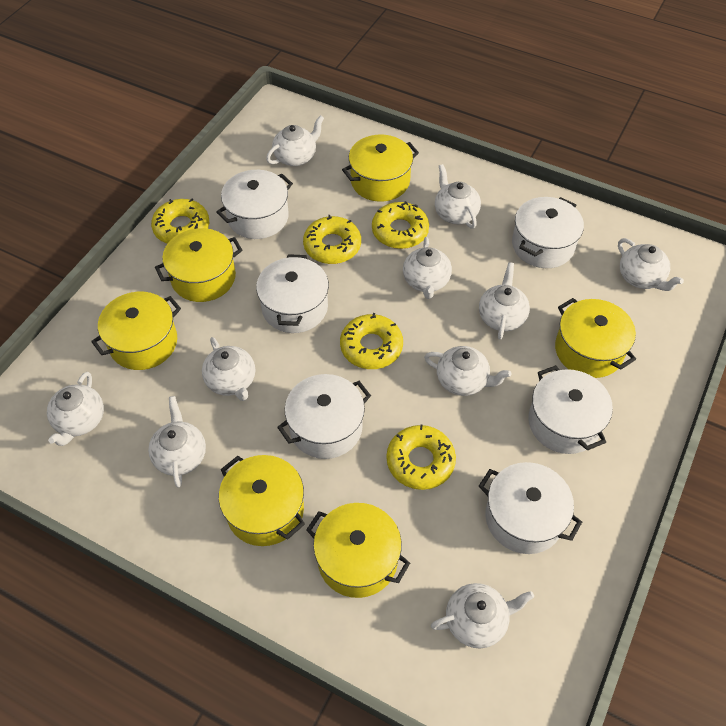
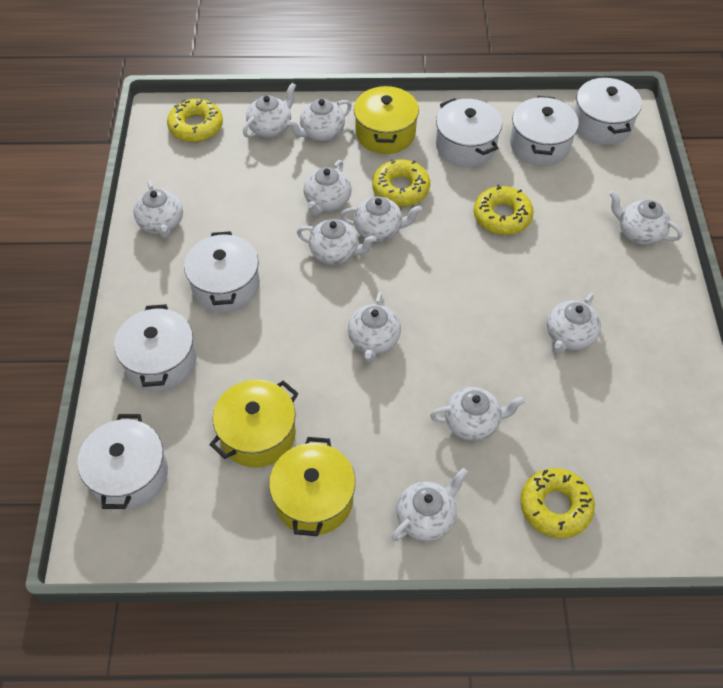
white teapot: [47,372,104,446] [148,396,206,488] [202,337,255,401] [266,115,324,166] [403,237,452,299] [424,346,511,396] [431,583,534,649] [435,164,481,229] [479,262,530,340] [618,238,684,291] = 10 -> [133,181,183,239] [243,83,296,138] [287,99,352,141] [297,219,377,265] [304,160,351,215] [340,196,422,242] [348,292,401,363] [391,468,467,541] [430,387,525,441] [547,293,601,354] [609,190,682,245] = 11
yellow donut: [151,199,209,244] [303,215,361,264] [340,313,403,369] [372,201,429,249] [386,424,456,490] = 5 -> [167,99,223,142] [372,159,430,207] [473,185,534,235] [520,468,595,538] = 4
yellow pot: [91,292,181,370] [155,228,242,302] [219,455,305,546] [306,503,410,598] [342,135,419,202] [555,298,636,378] = 6 -> [209,380,299,468] [269,437,355,536] [354,85,419,154] = 3

